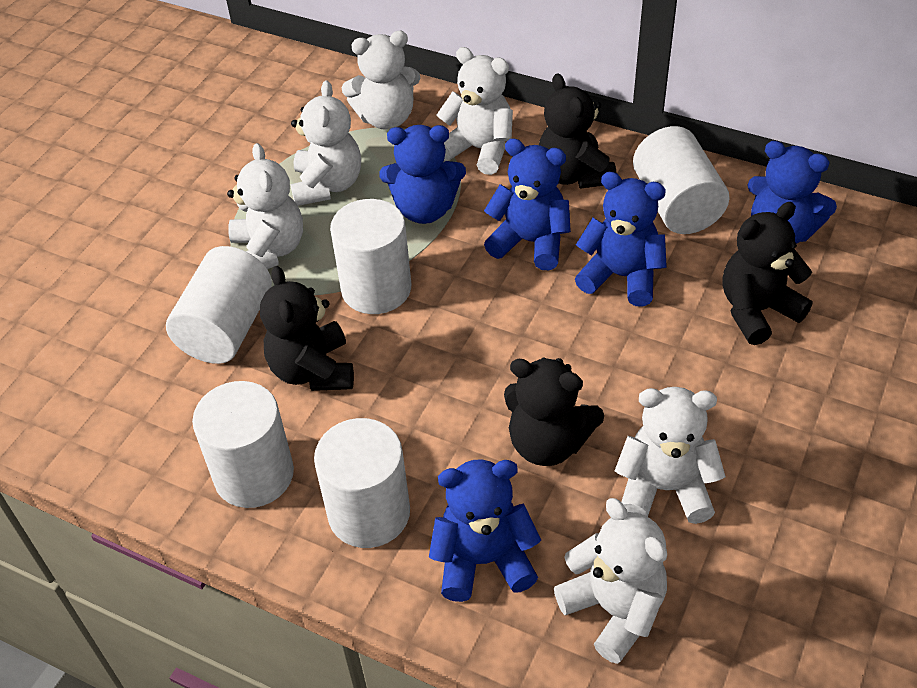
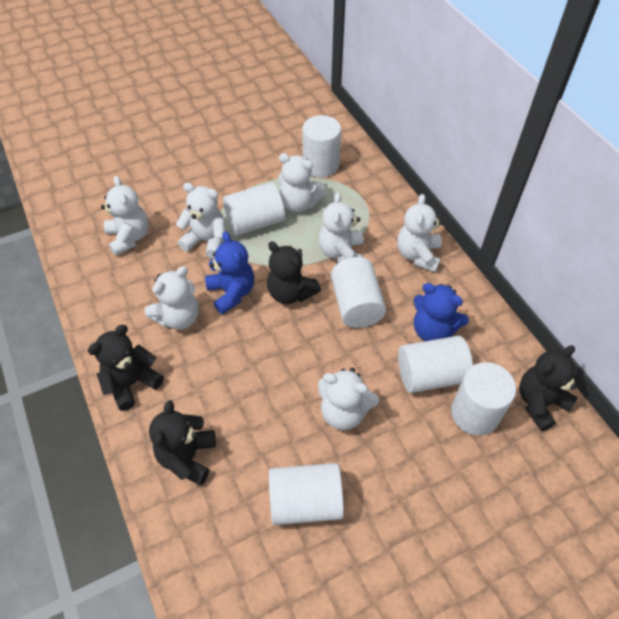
blue teddy bear: [379,125,466,224] [429,460,541,602] [484,138,571,270] [575,172,667,307] [747,141,837,244] = 5 -> [205,231,254,314] [414,283,469,341] = 2
white cylinder: [166,246,272,364] [192,381,294,508] [314,418,410,548] [330,199,411,314] [633,126,729,234] = 5 -> [223,183,285,235] [269,463,344,525] [302,115,341,177] [331,257,386,328] [398,336,473,393] [451,362,516,435] = 6
white teddy bear: [227,143,303,269] [290,81,361,206] [342,31,420,130] [437,47,513,175] [554,498,667,664] [615,387,726,524] = 6 -> [101,176,149,256] [145,266,199,330] [176,183,225,259] [278,153,325,212] [318,368,379,430] [319,192,363,263] [397,194,443,272] = 7

